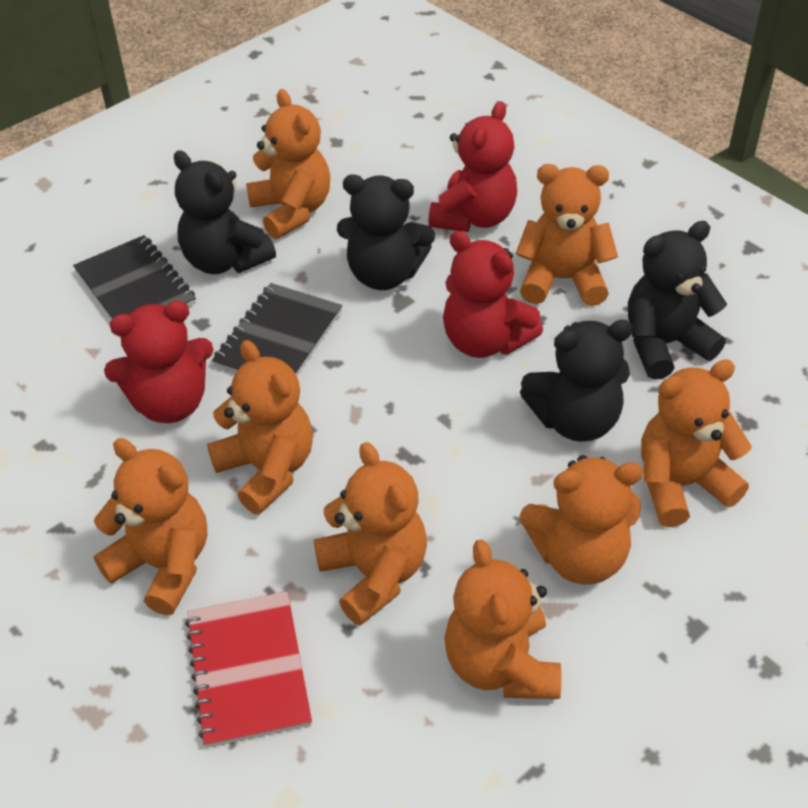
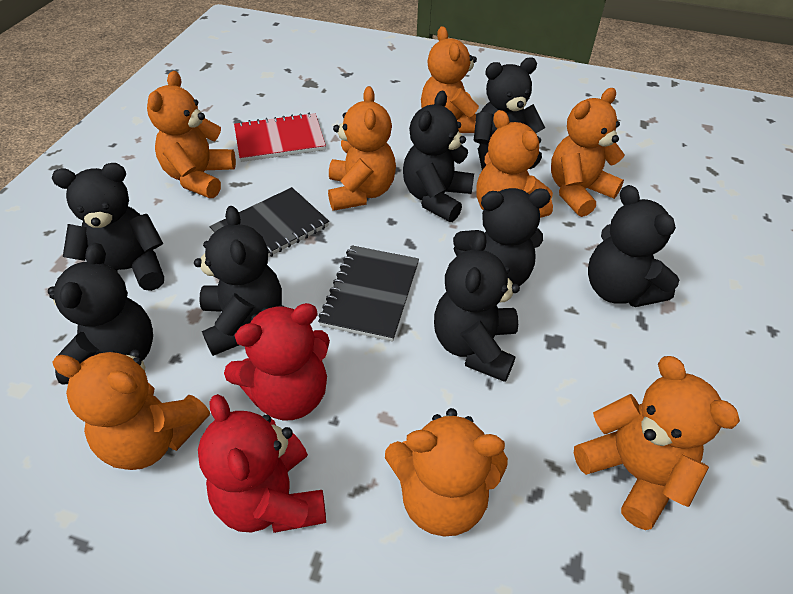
black teddy bear: [174,150,276,274] [337,175,435,290] [520,320,633,442] [628,221,727,380] = 4 -> [48,243,153,385] [52,163,164,291] [194,206,282,356] [403,90,474,222] [434,231,520,382] [453,188,551,287] [474,57,545,170] [588,185,679,307] = 8
red teddy bear: [104,301,214,423] [428,101,517,232] [443,231,543,358] = 3 -> [198,394,326,533] [224,303,330,420] = 2

